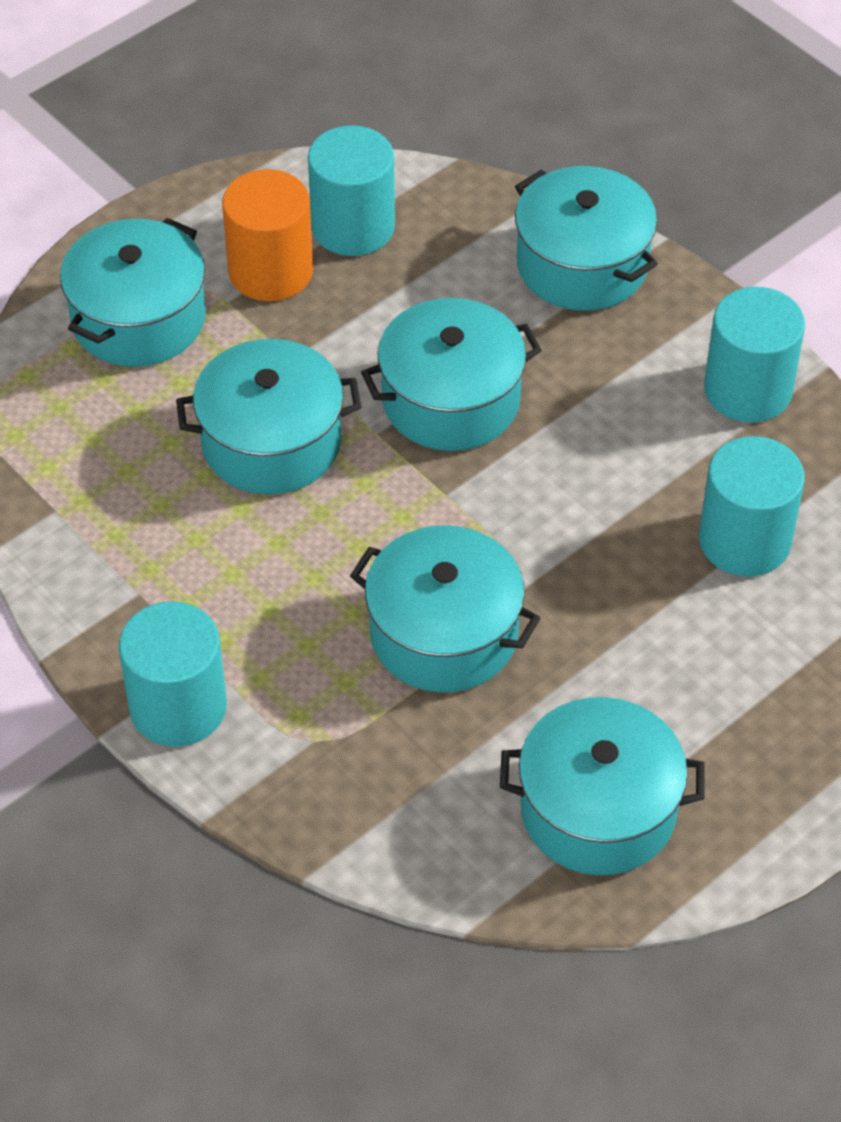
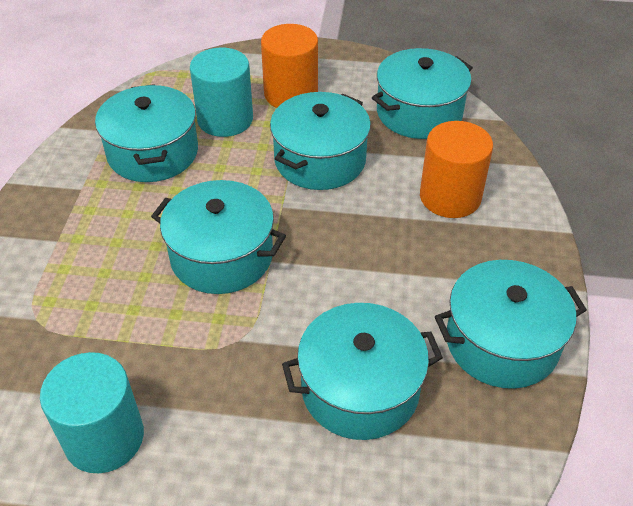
orange cylinder: [222,169,313,301] = 1 -> [261,24,318,108] [420,121,493,218] = 2
turquoise cylinder: [119,601,227,747] [308,125,395,256] [699,436,805,577] [704,287,805,422] = 4 -> [40,352,144,473] [190,48,253,137] = 2

